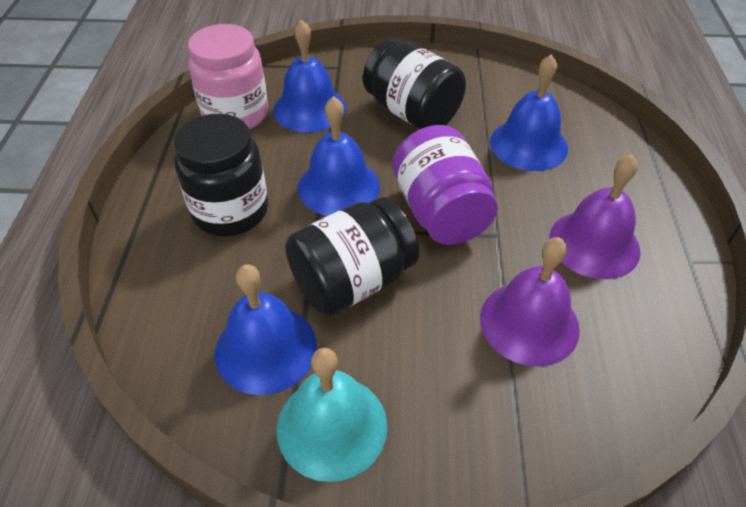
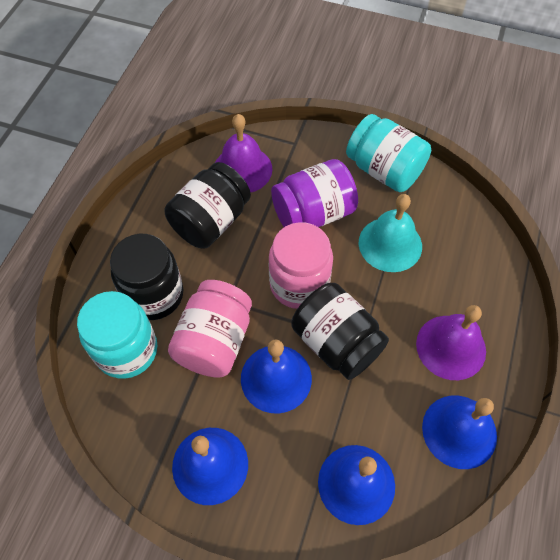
pink jar: [188,24,268,130] = 1 -> [168,280,252,378] [269,222,333,309] = 2
turquoise jar: none = 0 -> [77,291,157,379] [346,114,431,192] = 2

